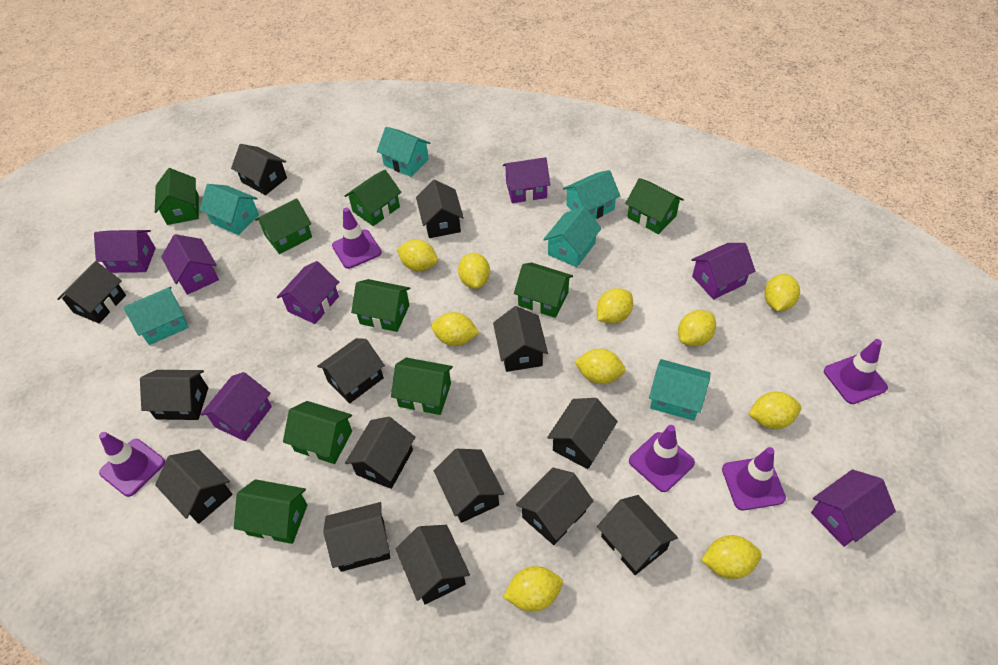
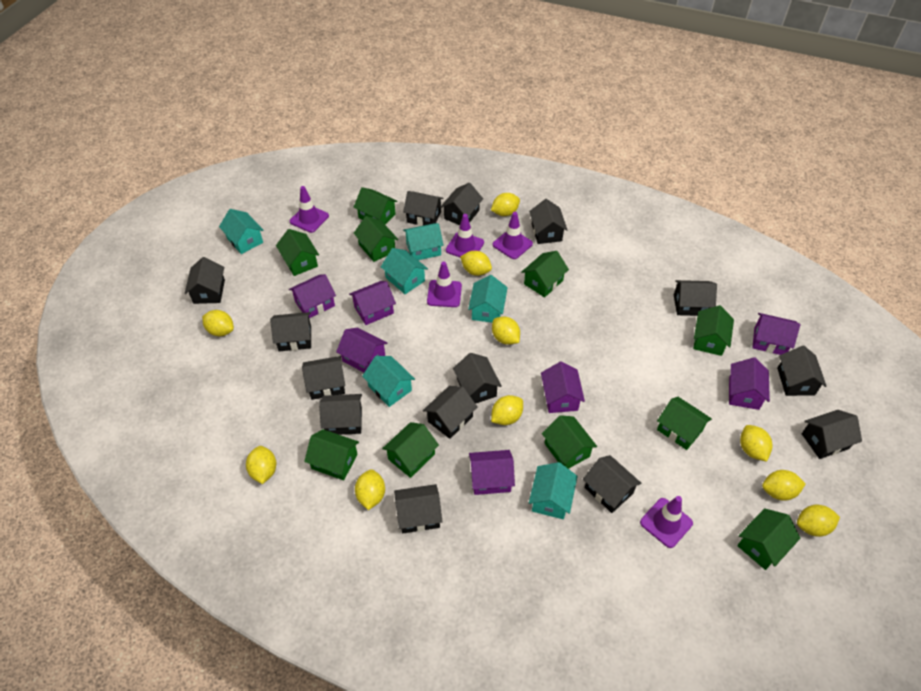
green house: [155,168,199,225] [234,479,307,544] [255,198,312,254] [283,401,352,464] [345,170,402,226] [351,279,410,332] [391,358,453,415] [514,262,573,318] [625,178,684,234] = 9 -> [276,229,319,276] [304,429,359,480] [353,216,398,262] [354,187,398,225] [382,422,439,478] [522,251,569,297] [542,415,597,469] [657,397,712,450] [693,305,734,356] [737,508,800,570] = 10

